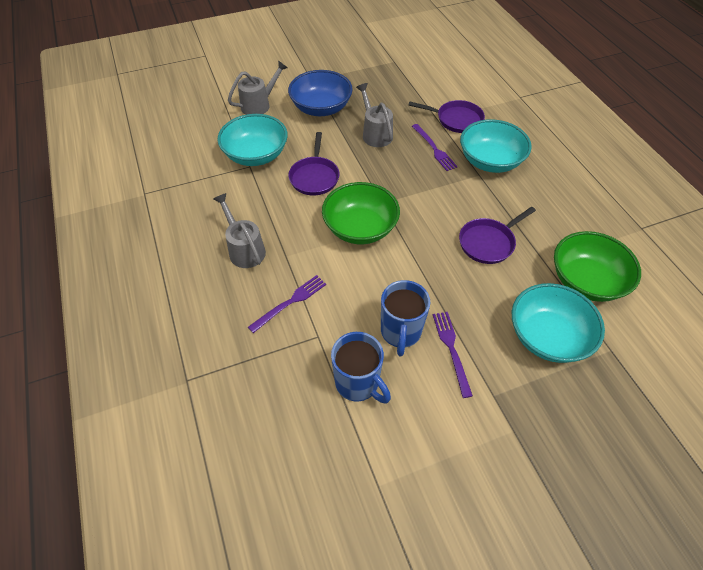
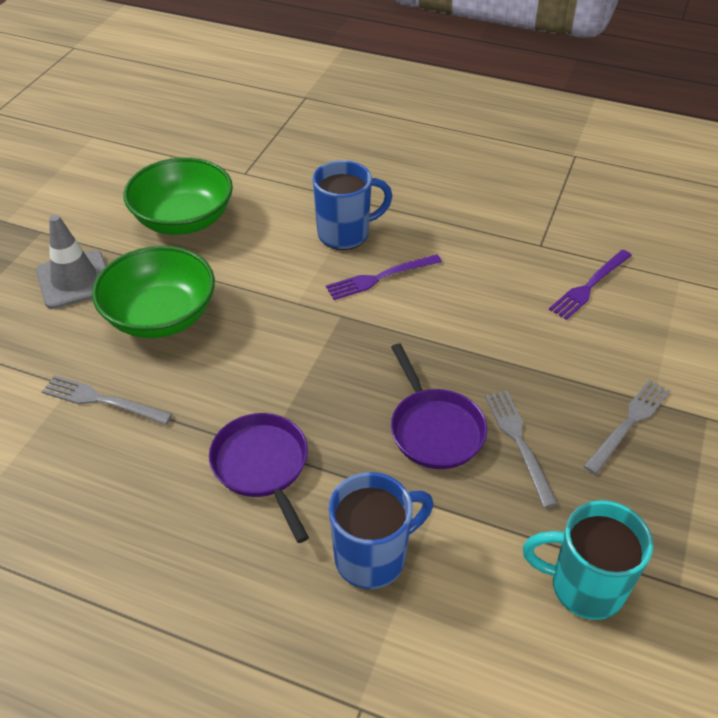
blue bowl: [288,70,353,116] = 1 -> none = 0
grey fork: none = 0 -> [42,375,172,425] [485,391,558,508] [583,380,670,475] = 3
grey traffic cone: none = 0 -> [36,215,106,309] = 1
grey watering can: [213,193,266,268] [228,60,288,115] [356,83,393,147] = 3 -> none = 0
purple fork: [248,275,326,333] [412,124,458,171] [433,312,473,398] = 3 -> [326,254,442,300] [549,250,632,320] = 2
purple pan: [288,132,339,196] [408,100,485,133] [459,207,536,264] = 3 -> [209,413,309,543] [391,343,487,469] = 2
turquoise bowl: [217,114,288,166] [460,119,532,173] [512,283,605,363] = 3 -> none = 0
turquoise mug: none = 0 -> [523,500,653,620] = 1

